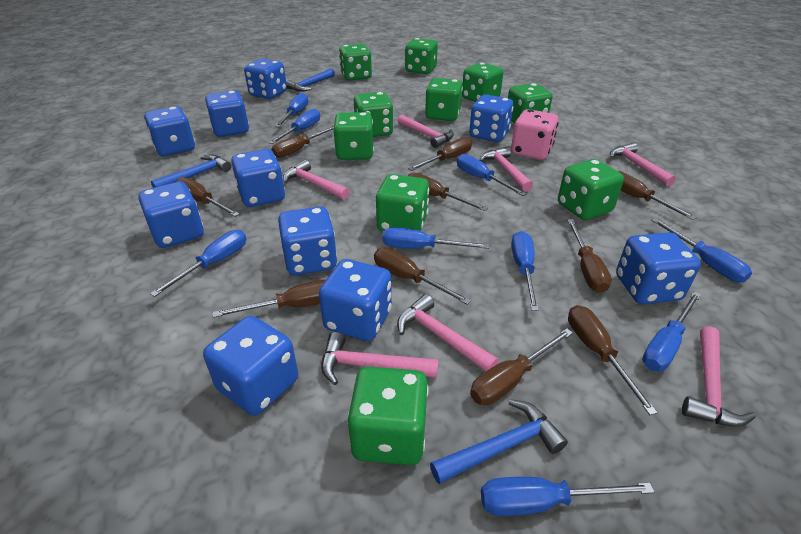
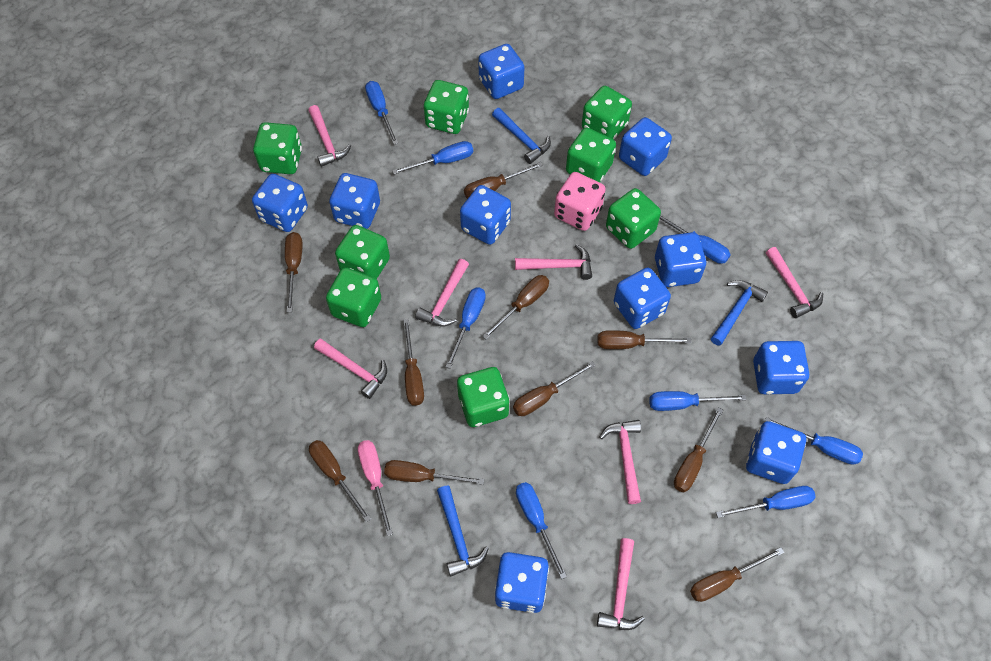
blue screwdriver: [150,230,246,297] [269,109,320,144] [275,93,308,127] [382,227,489,249] [457,154,527,196] [481,477,655,516] [511,231,539,311] [642,292,701,371] [651,218,752,282] = 9 -> [365,81,398,145] [392,141,473,174] [445,288,486,369] [516,482,567,579] [649,391,746,411] [660,215,731,264] [716,486,816,518] [765,417,863,465] = 8
green dice: [333,112,374,160] [339,44,372,81] [347,366,428,465] [354,92,393,137] [376,174,429,231] [405,38,438,74] [425,78,463,121] [462,62,503,102] [508,83,552,123] [558,159,624,220] = 10 -> [253,122,302,174] [326,268,381,327] [335,225,390,279] [424,80,469,134] [457,367,509,427] [566,127,616,182] [582,86,632,140] [606,188,661,249] = 8
pink screwdriver: none = 0 -> [358,440,393,536] = 1

